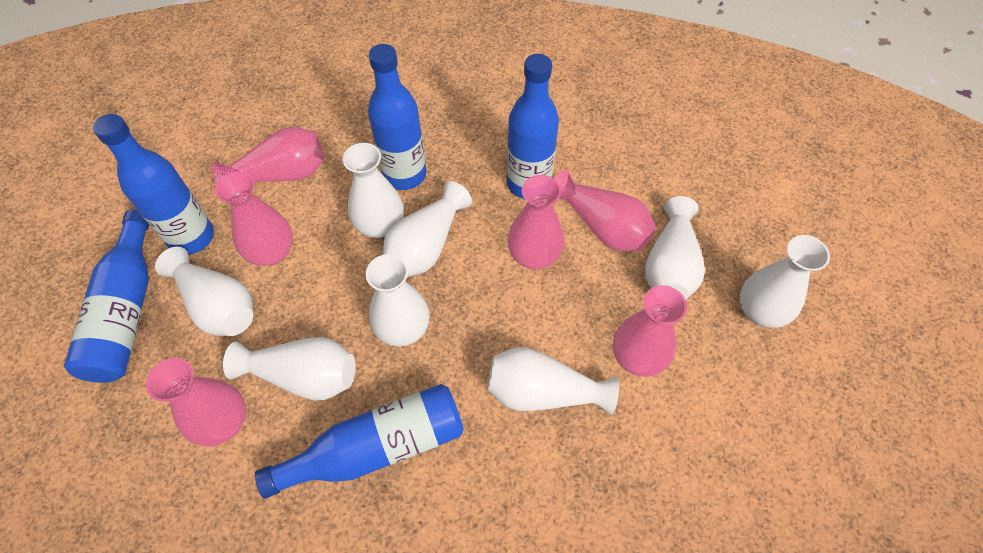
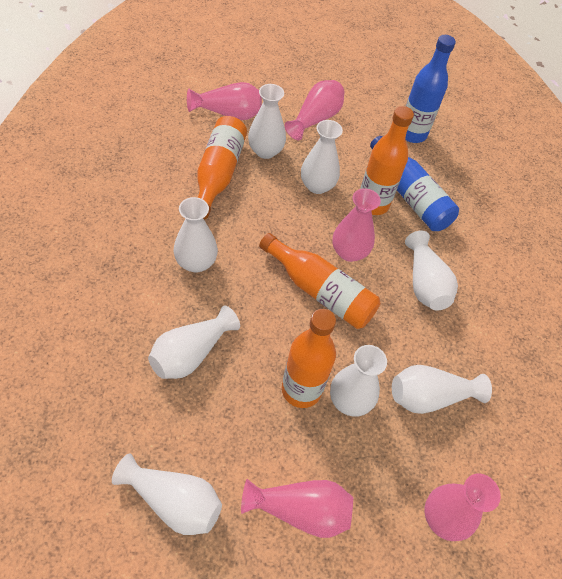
blue bottle: [64,209,149,383] [93,114,214,255] [255,384,464,499] [368,44,426,190] [507,54,559,199] = 5 -> [370,136,459,231] [405,35,456,143] = 2
orange bottle: none = 0 -> [198,116,247,219] [259,233,380,329] [282,309,336,408] [360,106,414,215] = 4
pink vase: [146,358,246,447] [211,127,325,183] [215,171,293,266] [507,175,564,269] [554,170,656,251] [613,285,687,377] = 6 -> [187,82,262,120] [241,479,353,538] [285,80,345,140] [332,188,381,262] [424,473,501,541] = 5

